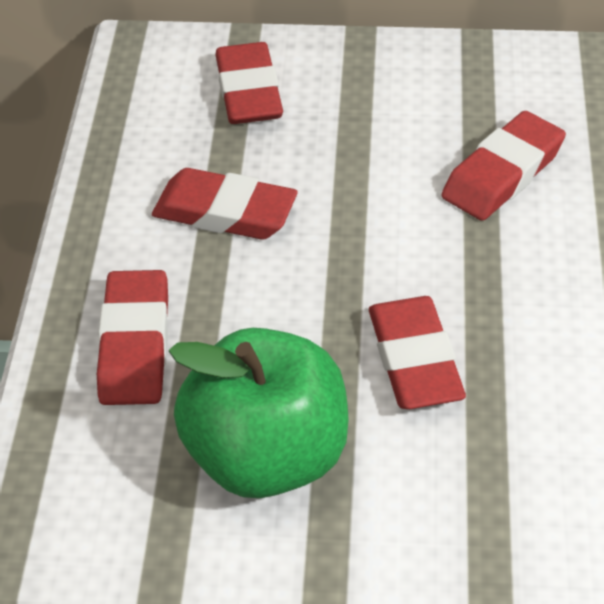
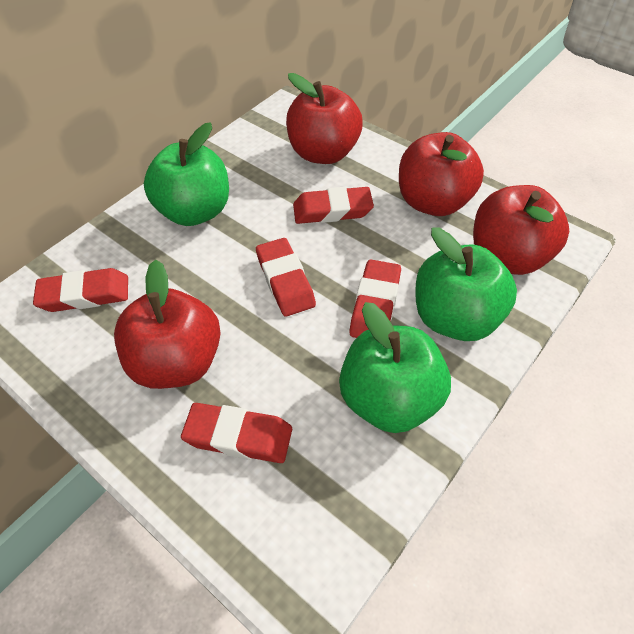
green apple: [169,328,349,498] = 1 -> [144,122,229,226] [339,302,451,433] [416,227,517,341] = 3
red apple: none = 0 -> [114,260,221,389] [286,73,363,164] [399,132,484,216] [473,185,569,275] = 4

